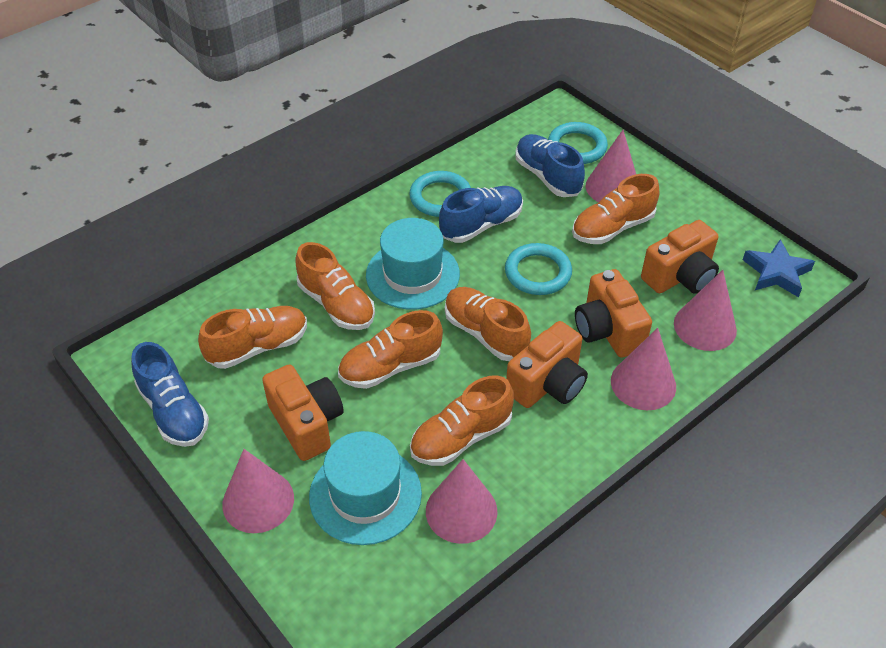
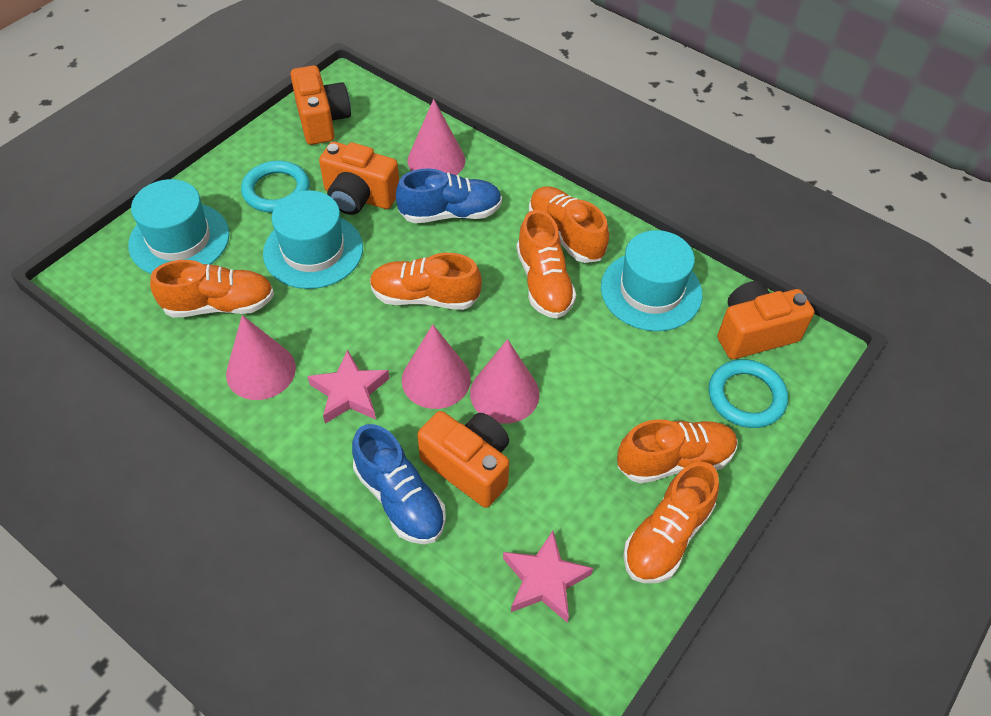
blue shoe: [131,342,209,447] [439,186,523,243] [515,134,585,197] = 3 -> [352,424,446,544] [396,168,502,223] = 2
blue star: [743,239,815,297] = 1 -> none = 0
pink cone: [222,449,294,533] [426,459,497,544] [586,130,636,202] [611,328,676,410] [674,270,737,351] = 5 -> [226,315,296,400] [402,324,471,409] [408,99,465,175] [470,339,540,424] = 4
pink star: none = 0 -> [308,350,390,424] [503,531,593,623] = 2
turquoise hat: [309,431,422,545] [366,218,460,310] = 2 -> [128,179,229,274] [263,190,363,289] [601,230,702,331] = 3
turquoise ring: [409,171,471,217] [505,243,572,295] [548,122,608,164] = 3 -> [241,160,310,213] [709,359,788,428] = 2

